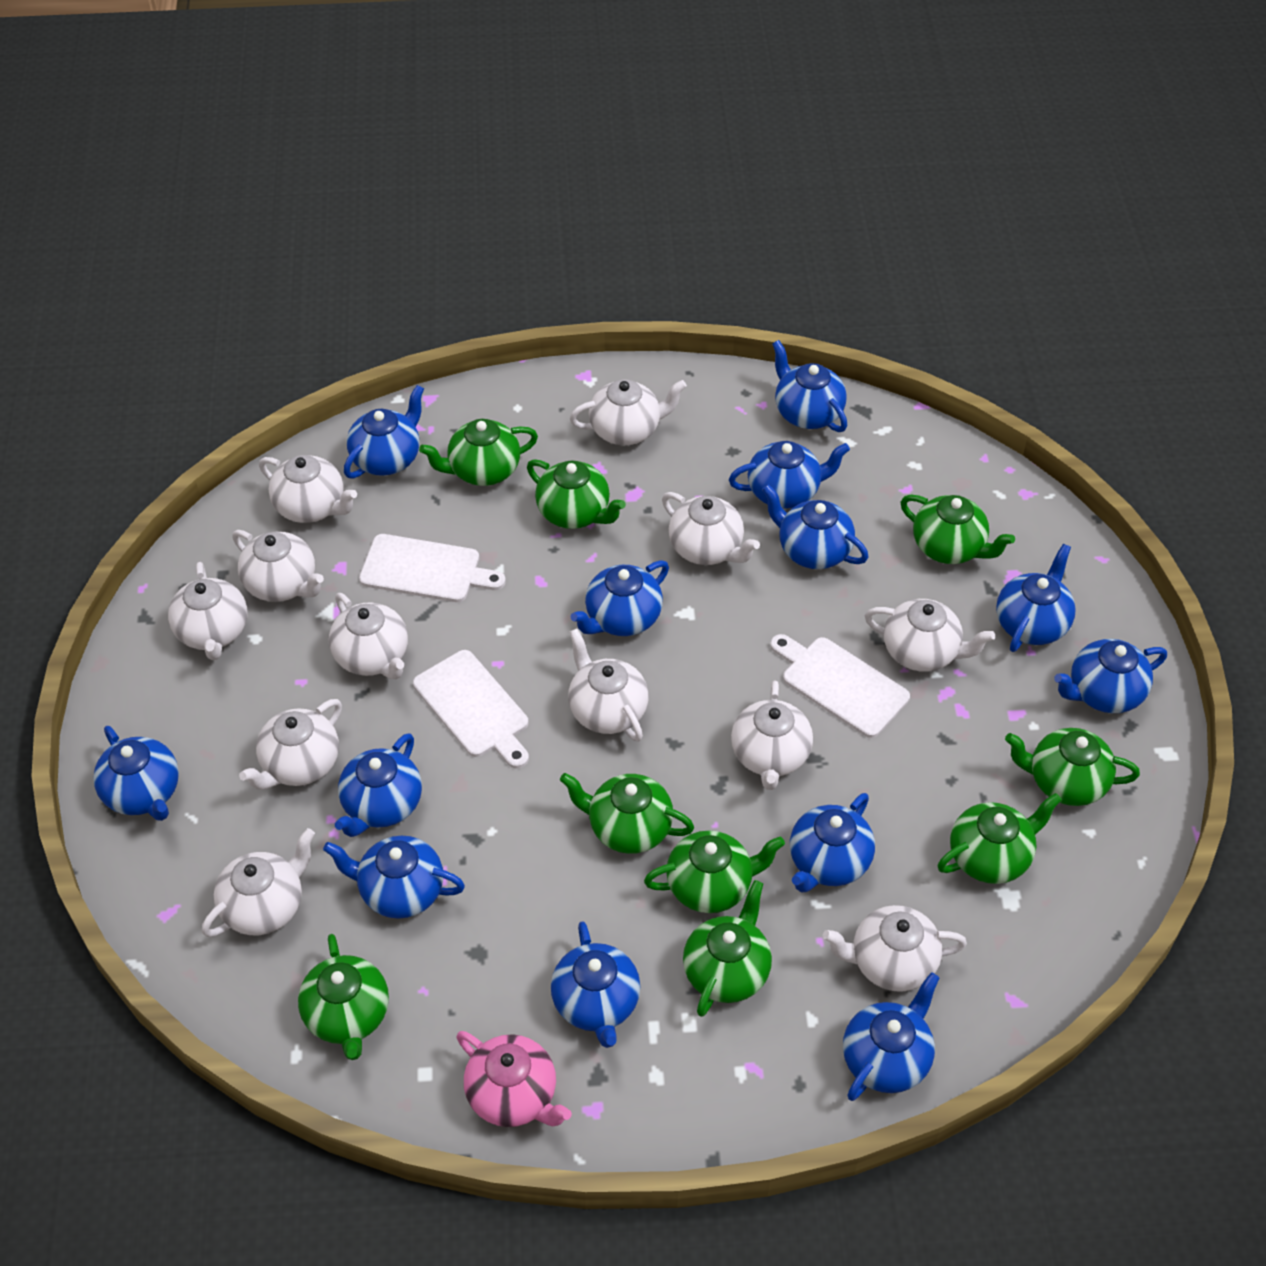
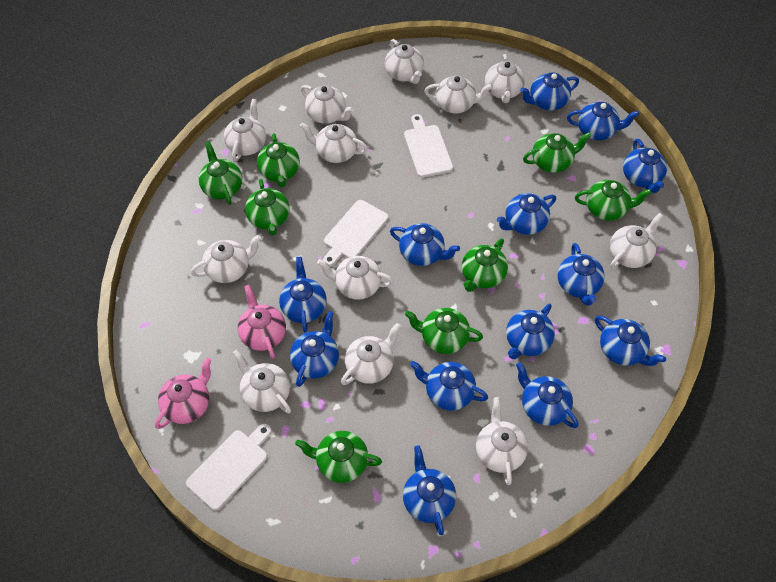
green teapot: [298,934,389,1060] [419,419,538,486] [527,459,626,529] [560,773,694,854] [644,831,785,913] [683,880,772,1017] [901,495,1015,564] [938,793,1062,884] [1005,728,1140,806] = 9 -> [199,141,242,205] [245,179,290,235] [257,133,300,187] [295,431,382,483] [405,308,483,354] [462,238,508,292] [523,132,591,173] [575,180,652,221] = 8
pink teapot: [456,1031,572,1127] = 1 -> [155,358,212,429] [238,285,286,359] = 2

